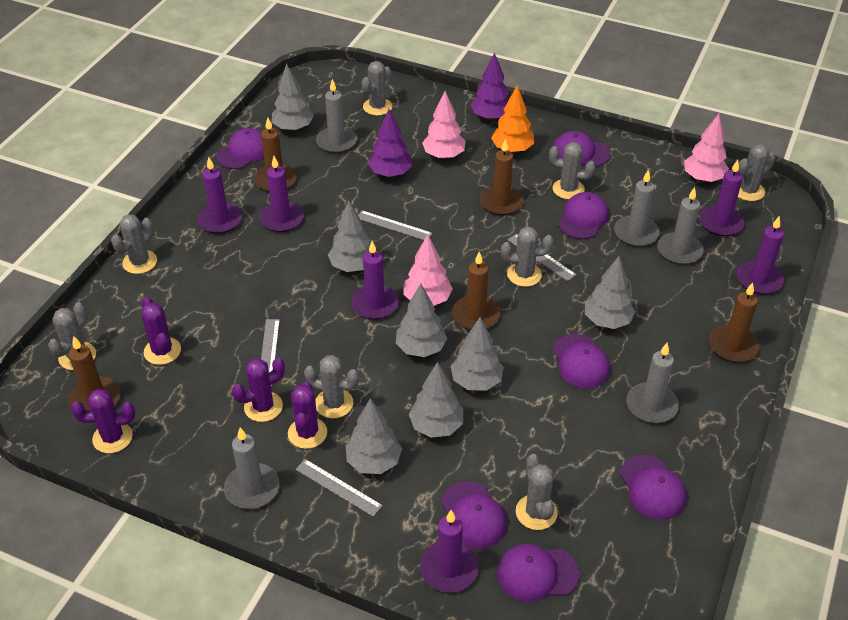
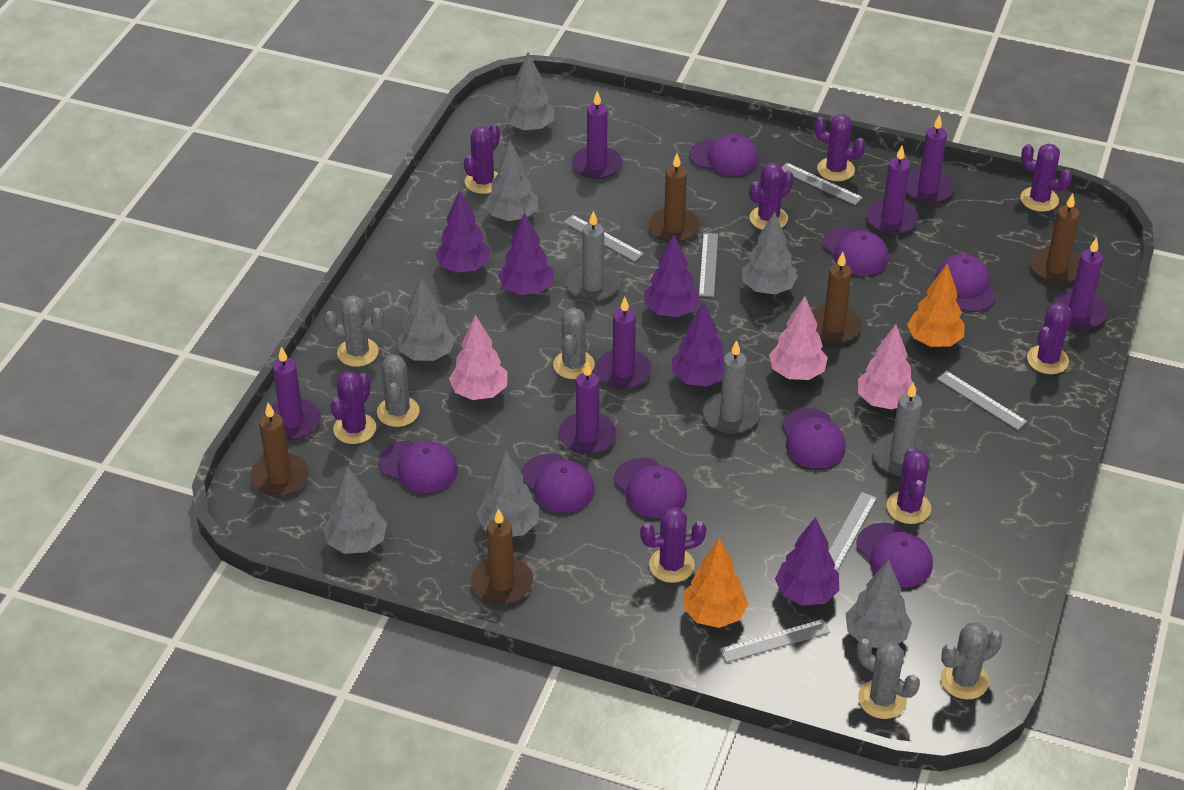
grey cactus: [48,302,96,370] [111,214,157,274] [304,355,359,419] [361,61,393,116] [501,226,554,287] [516,454,558,530] [549,142,596,200] [738,144,775,201] = 8 -> [324,295,384,367] [377,354,420,427] [553,308,595,379] [857,639,920,719] [941,622,1002,700] = 5
grey candle: [224,427,279,509] [316,79,357,153] [614,169,660,247] [626,343,679,423] [657,187,704,265] = 5 -> [566,211,620,302] [703,340,760,434] [873,382,931,476] = 3
grey ruler: [261,319,280,386] [296,459,383,517] [358,210,433,240] [508,234,577,281] = 4 -> [563,215,644,262] [699,233,718,297] [719,619,830,663] [781,163,863,205] [829,492,877,571] [937,371,1028,430] = 6
orange tree: [491,85,534,153] = 1 -> [683,538,748,628] [907,264,965,347] = 2
purple cactus: [71,389,135,453] [141,297,181,365] [232,358,285,422] [288,382,327,449] = 4 -> [330,371,376,444] [464,124,500,194] [640,507,706,583] [749,162,794,230] [814,114,866,181] [887,449,931,524] [1020,144,1072,212] [1027,303,1073,374] = 8
purple candle: [197,157,242,234] [259,156,304,232] [351,241,399,320] [420,510,479,592] [699,160,745,236] [736,216,784,294] = 6 -> [271,347,321,440] [559,361,617,455] [572,91,622,179] [596,297,652,389] [866,146,918,235] [906,114,954,204] [1053,237,1107,329] = 7
purple cap: [217,128,264,169] [441,481,507,549] [497,544,579,602] [552,334,610,388] [553,131,610,166] [558,192,609,239] [620,455,687,520] = 7 -> [379,440,458,493] [521,454,595,513] [614,458,687,518] [689,134,759,176] [782,408,846,469] [822,227,889,276] [856,523,933,587] [935,254,996,312] = 8
purple tree: [368,109,412,177] [471,53,509,120] = 2 -> [435,190,490,273] [498,212,554,295] [644,235,700,317] [672,302,724,386] [775,517,839,606] = 5

